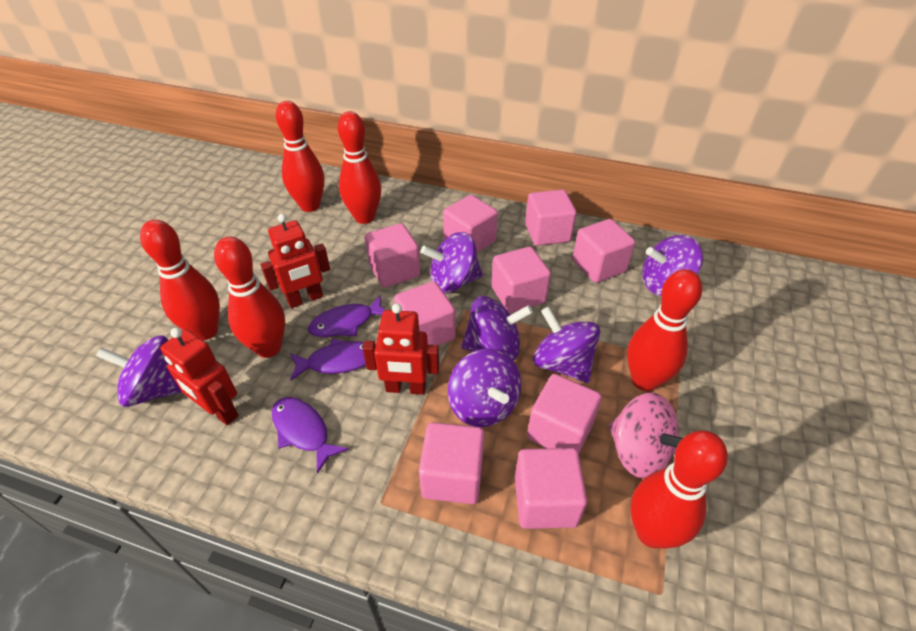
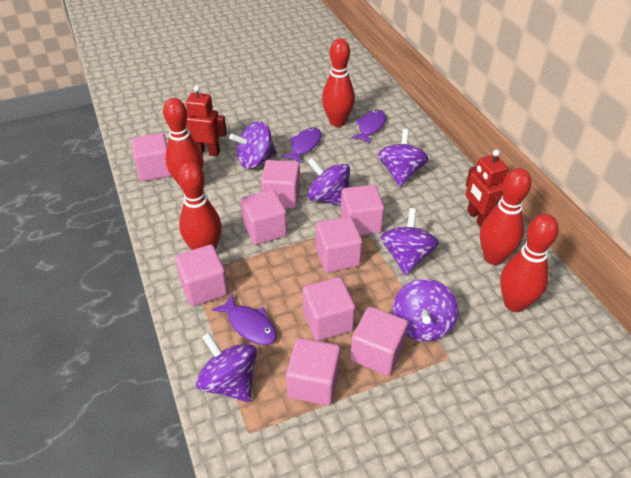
pink spinning top: [609,393,683,478] = 1 -> none = 0
red bowling pin: [140,220,220,340] [214,237,285,358] [276,101,324,212] [338,111,381,224] [627,269,702,391] [630,430,728,548] = 6 -> [163,98,204,186] [178,162,222,250] [322,38,355,127] [480,168,531,265] [500,214,559,312] = 5
red robot: [160,327,239,425] [260,214,330,308] [363,304,439,395] = 3 -> [186,85,227,157] [466,150,508,227] = 2

